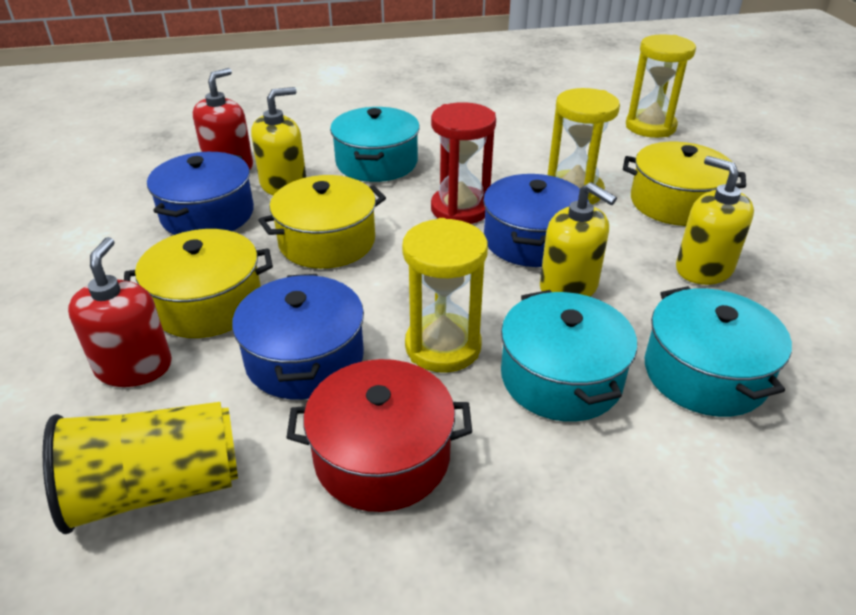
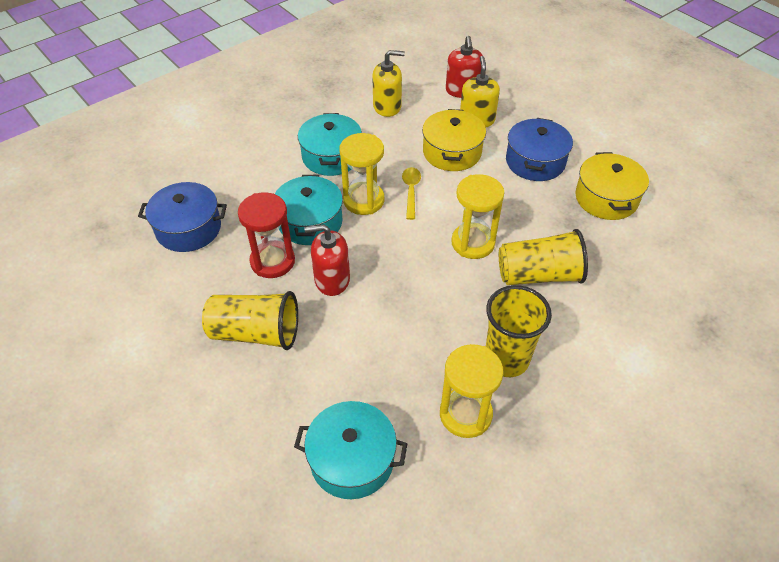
blue pot: [147,152,254,235] [232,274,364,399] [483,174,589,267] = 3 -> [138,182,227,252] [506,118,573,181] = 2
red pot: [286,359,472,512] = 1 -> none = 0
yellow cup: [43,402,238,534] = 1 -> [202,291,298,350] [486,285,552,377] [499,229,588,285] = 3
yellow pot: [124,229,273,338] [258,175,386,269] [623,142,746,226] = 3 -> [422,109,486,171] [575,152,649,220] = 2
yellow soap dispenser: [251,87,306,195] [540,182,617,297] [676,156,754,285] = 3 -> [372,50,405,117] [460,56,500,127] = 2
yellow spoon: none = 0 -> [402,167,421,220] = 1

